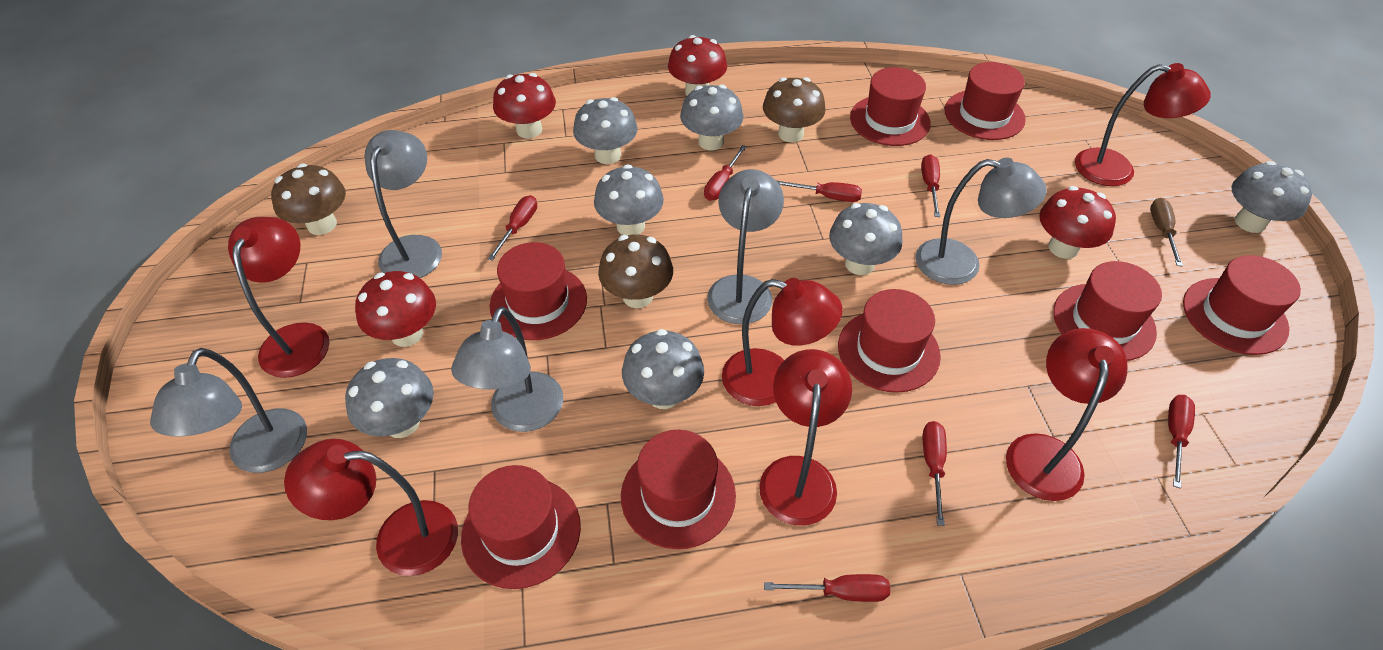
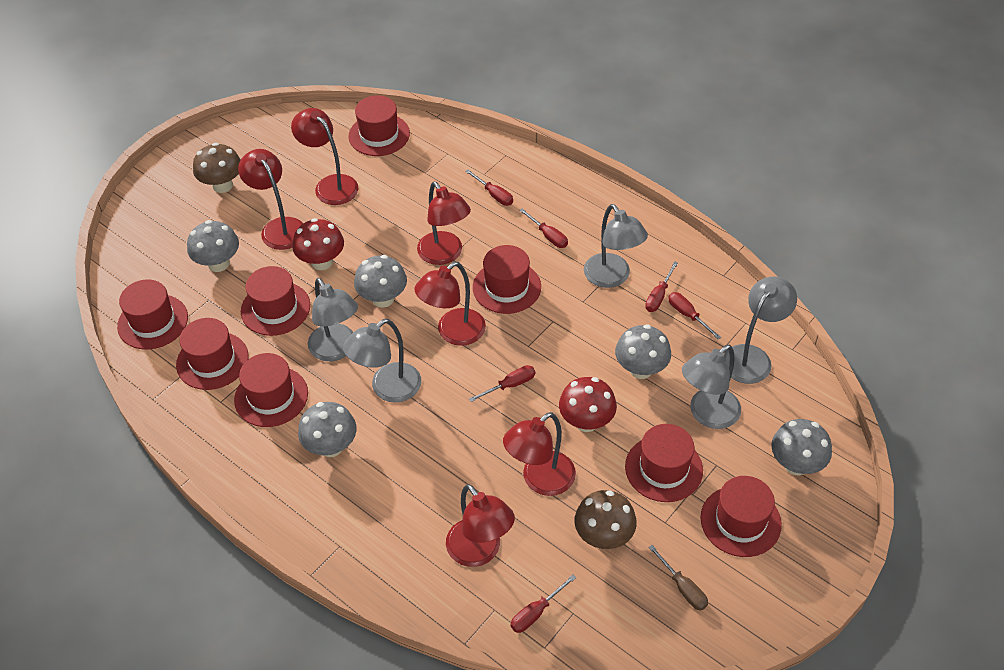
brown mushroom: [271,164,346,235] [598,235,673,308] [763,77,826,142] = 3 -> [193,143,241,193] [574,490,637,549] = 2
grey mushroom: [345,358,434,438] [573,97,638,164] [594,164,664,235] [622,329,704,409] [680,85,744,150] [829,203,902,275] [1232,161,1312,233] = 7 -> [187,220,239,272] [298,402,356,457] [354,255,407,308] [615,324,671,379] [771,419,832,475] = 5
red mushroom: [355,271,436,347] [493,73,556,138] [668,35,727,95] [1039,186,1116,259] = 4 -> [292,218,344,270] [559,377,617,432] = 2
red screwdriver: [488,195,537,261] [704,145,747,201] [764,574,890,602] [776,180,862,202] [921,155,940,217] [923,421,947,526] [1168,395,1195,489] = 7 -> [465,170,513,206] [469,365,535,402] [511,574,576,633] [519,208,568,248] [645,261,678,312] [668,292,721,339] = 6

